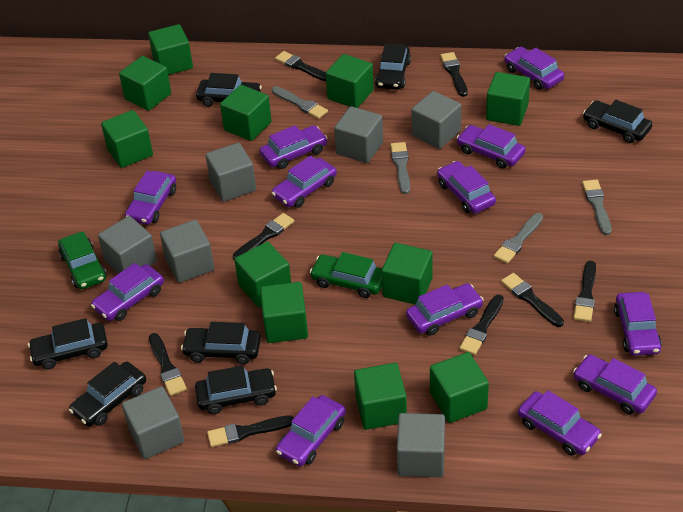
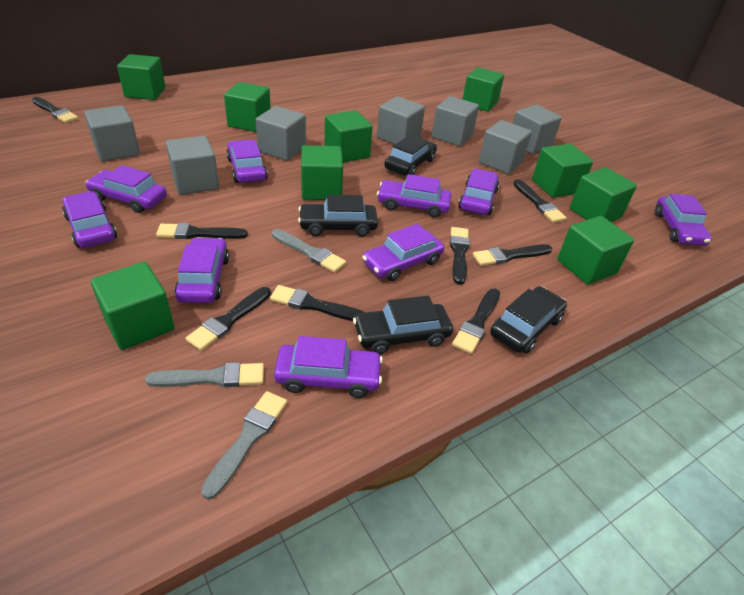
black car: [28,318,108,370] [69,362,146,427] [181,322,261,364] [195,366,277,414] [196,73,262,107] [375,44,411,90] [583,100,652,143] = 7 -> [298,195,378,237] [353,296,453,354] [384,135,437,176] [490,286,567,353] = 4
green car: [58,231,107,289] [310,252,382,298] = 2 -> none = 0
green cube: [101,110,153,168] [119,56,171,111] [148,24,193,75] [220,85,272,141] [234,242,291,308] [260,282,308,343] [326,54,374,108] [354,363,407,430] [382,243,433,304] [430,352,489,423] [486,72,530,126] = 11 -> [90,262,174,350] [117,54,166,100] [224,82,271,132] [301,145,343,200] [325,110,373,163] [463,67,504,112] [532,144,593,198] [557,216,634,285] [569,167,637,222] = 9
grey brush: [272,86,328,119] [390,142,410,194] [494,213,543,264] [582,180,611,235] = 4 -> [145,362,264,387] [201,391,288,500] [272,229,346,273] = 3
purple car: [91,263,164,321] [125,171,176,225] [259,125,327,169] [272,156,337,208] [276,395,346,466] [406,283,484,335] [437,161,496,213] [457,124,526,169] [504,47,564,90] [518,391,602,456] [573,354,657,414] [614,292,662,356] = 12 -> [62,191,117,248] [85,165,167,213] [175,237,229,303] [226,140,268,183] [274,336,383,398] [362,224,444,281] [377,174,452,218] [458,169,499,215] [655,194,712,246] = 9

